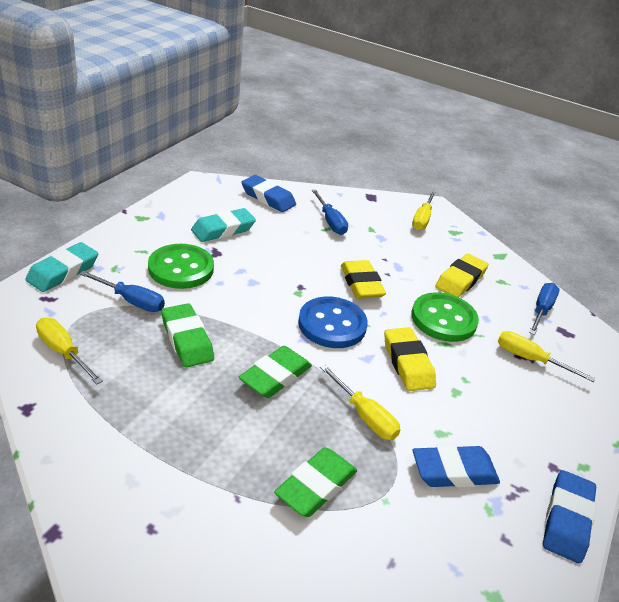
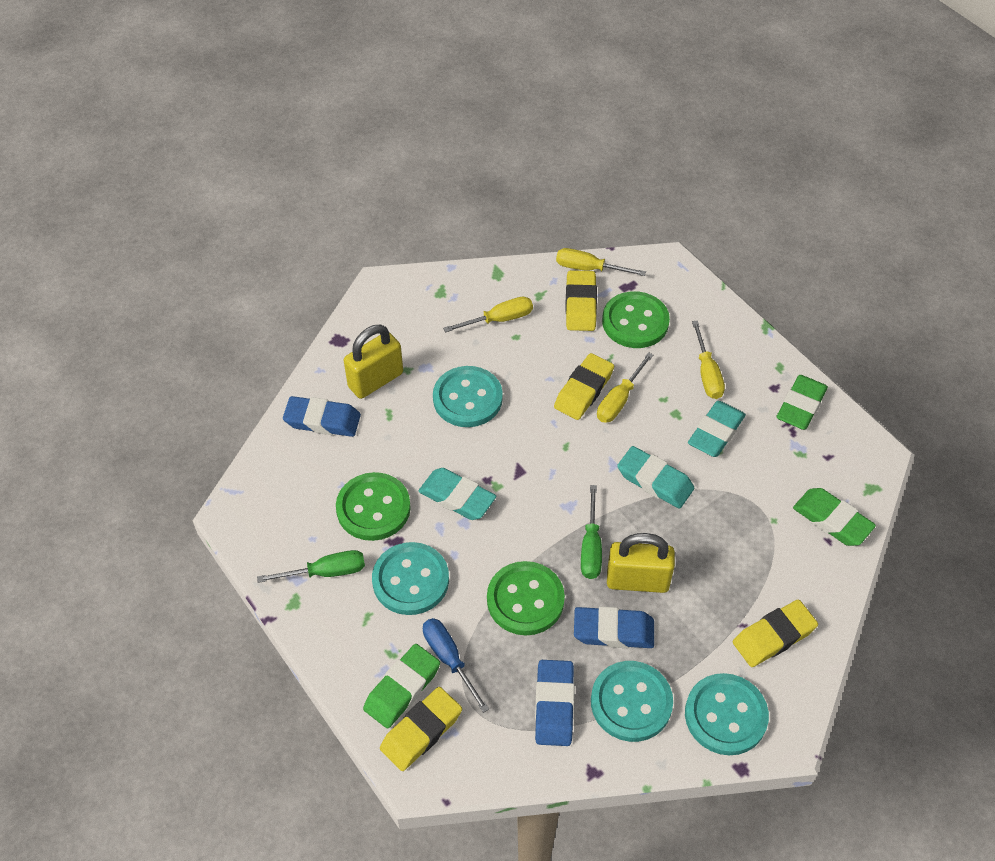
blue button: [298,297,368,348] = 1 -> none = 0
blue screwdriver: [79,271,165,312] [312,190,348,235] [529,283,559,335] = 3 -> [423,618,489,713] = 1
green button: [148,244,214,289] [411,292,479,342] = 2 -> [336,472,411,541] [487,561,565,635] [602,291,670,348] = 3
green screwdriver: none = 0 -> [257,550,365,583] [581,485,602,579] = 2
turquoise button: none = 0 -> [372,542,449,615] [433,366,503,427] [591,661,673,742] [685,673,769,755] = 4
turquoise eraser: [25,242,98,292] [191,208,256,242] = 2 -> [419,468,496,520] [617,446,694,509] [688,401,746,457] = 3
yellow eraser: [341,260,386,299] [384,327,436,391] [435,254,489,297] = 3 -> [380,687,462,771] [554,353,614,420] [566,270,597,331] [733,600,818,667] = 4
yellow padlock: none = 0 -> [344,325,403,399] [607,533,675,593] = 2

